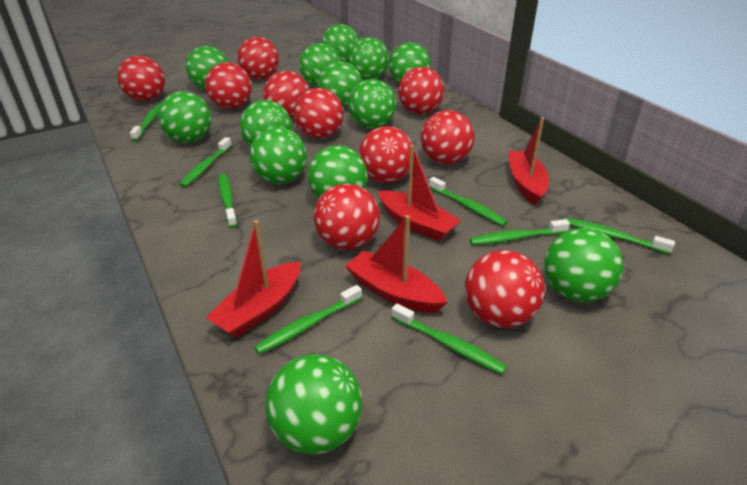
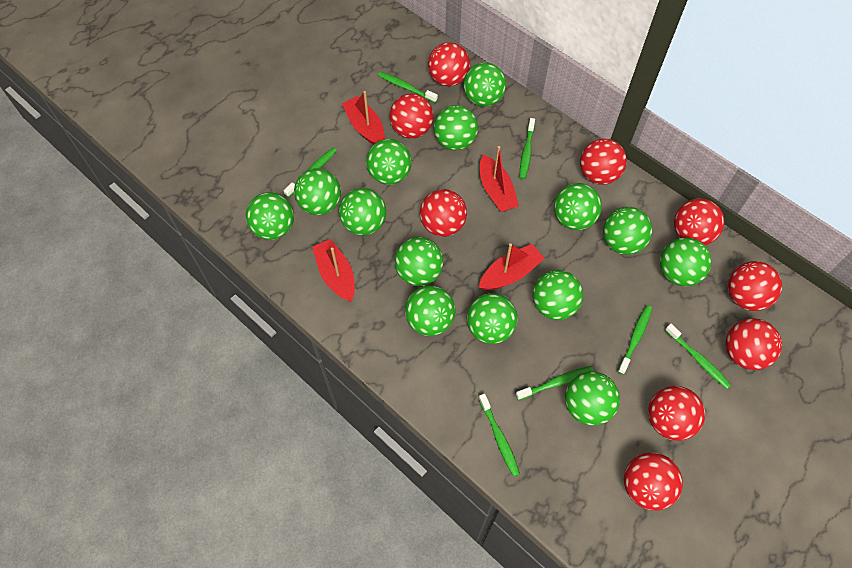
green ball: [158,92,211,143] [186,46,228,90] [240,100,292,147] [250,127,307,184] [265,354,362,454] [299,43,341,87] [308,145,368,198] [318,61,363,108] [321,24,359,63] [348,79,396,129] [349,37,389,80] [389,42,431,83] [544,228,623,302] = 13 -> [246,192,294,240] [294,169,341,215] [339,188,386,235] [366,139,412,185] [394,237,443,286] [405,286,456,336] [434,105,478,151] [463,62,506,107] [467,293,518,344] [532,270,583,320] [554,183,602,230] [565,371,620,426] [603,207,652,255] [660,237,712,286] = 14
green toothbrush: [130,104,161,141] [179,137,232,187] [218,174,237,228] [254,285,362,354] [391,303,507,374] [429,177,508,226] [470,219,570,245] [566,218,675,254] = 8 -> [284,148,337,197] [378,72,438,103] [478,394,520,477] [516,366,593,400] [520,118,535,179] [618,305,652,374] [665,324,731,389] = 7
red ball: [117,55,165,101] [205,62,252,109] [237,37,279,80] [263,71,310,119] [294,88,344,139] [314,184,380,250] [359,126,414,183] [398,67,444,114] [421,110,475,165] [465,250,545,328] = 10 -> [390,93,433,139] [420,189,467,237] [428,42,470,86] [580,138,627,185] [624,452,683,511] [648,386,705,441] [674,198,724,245] [725,318,782,370] [728,261,782,311] = 9

